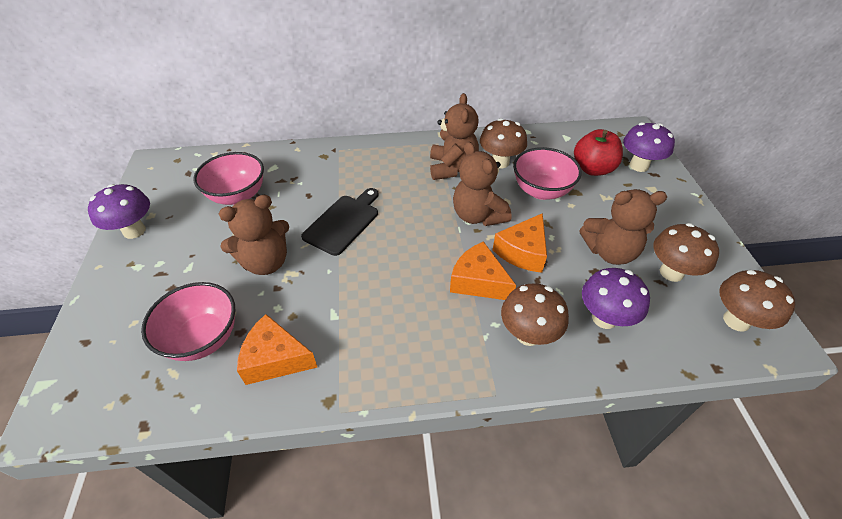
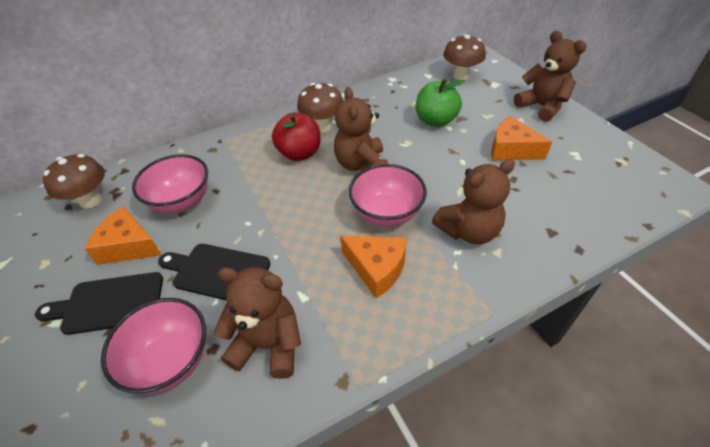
black cutting board: [301,188,379,256] = 1 -> [35,272,163,335] [158,244,270,301] = 2
brown mushroom: [480,118,527,168] [501,283,569,346] [653,223,719,282] [719,270,795,332] = 4 -> [43,154,105,209] [297,83,343,132] [443,34,486,80] = 3
green apple: none = 0 -> [416,79,465,127] = 1
purple mushroom: [88,184,150,239] [582,268,650,329] [623,122,675,172] = 3 -> none = 0

